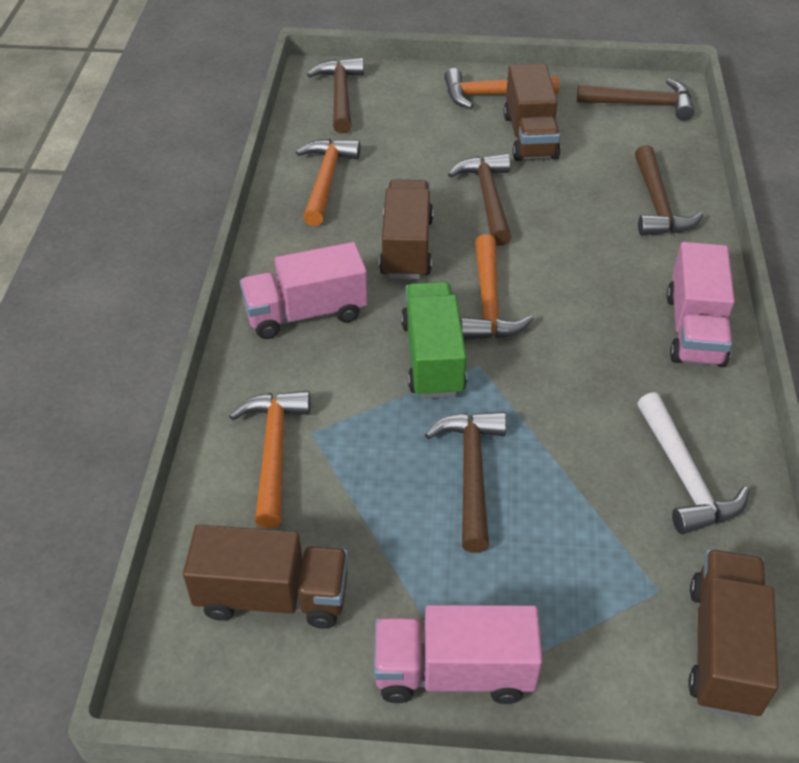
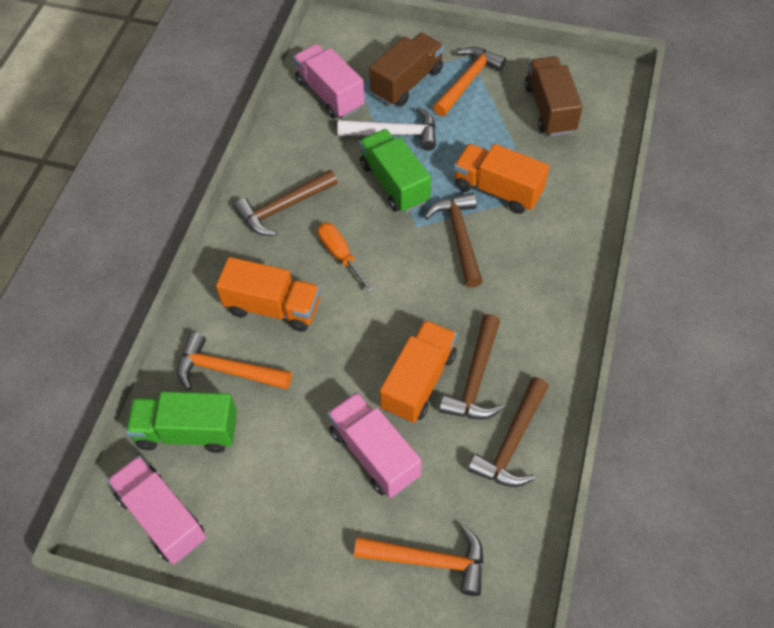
brown hammer: [307,58,364,134] [425,412,506,553] [448,153,512,246] [577,79,694,121] [635,145,704,236] = 5 -> [234,170,338,236] [424,192,483,288] [439,314,504,420] [468,377,549,487] = 4
brown truck: [183,525,348,629] [379,179,433,279] [503,64,561,161] [688,549,779,718] = 4 -> [369,33,444,106] [525,56,583,136] = 2
green truck: [401,282,467,398] = 1 -> [126,391,237,453] [359,129,431,213] = 2
orange hammer: [229,391,310,528] [296,139,360,226] [444,68,560,109] [461,234,534,340] = 4 -> [177,332,292,390] [354,526,484,596] [433,47,506,116] = 3
orange screwdriver: none = 0 -> [318,223,374,293] = 1
orange truck: none = 0 -> [216,257,320,332] [380,320,457,423] [454,144,549,214] = 3

